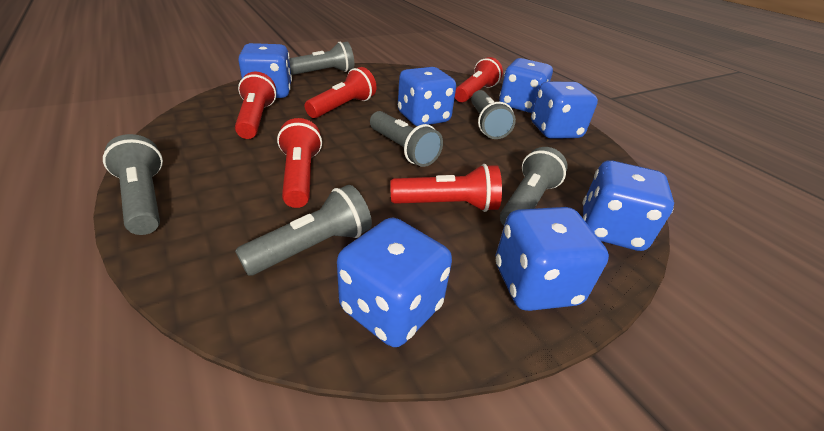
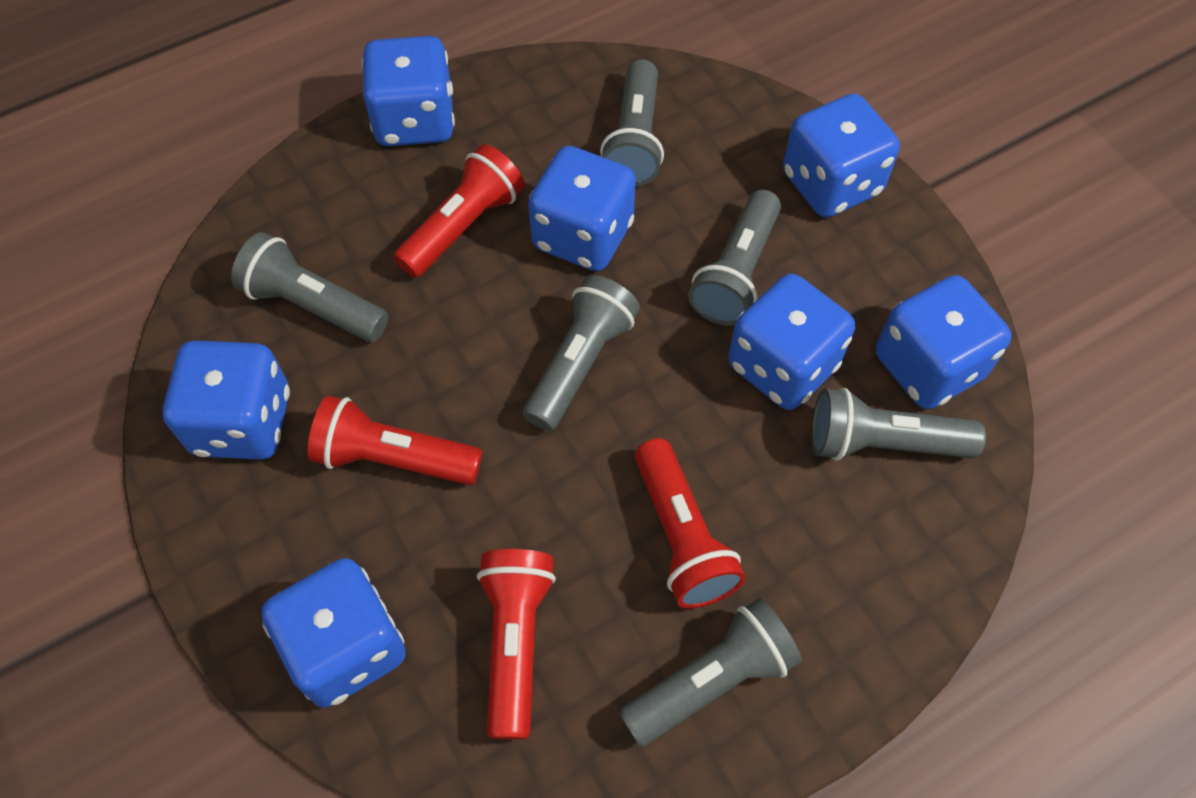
red flashlight: [235,72,276,139] [277,118,322,208] [305,67,377,118] [390,164,502,212] [455,57,503,102] = 5 -> [308,396,482,485] [393,144,525,278] [477,549,556,739] [635,438,746,609] = 4

